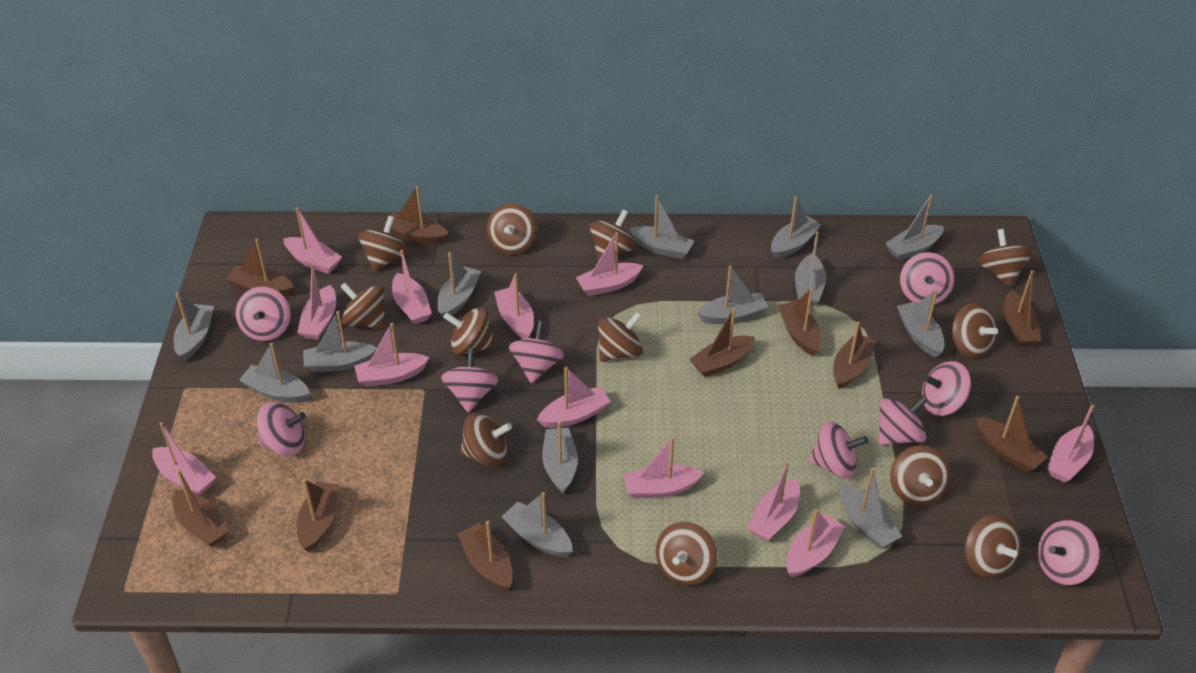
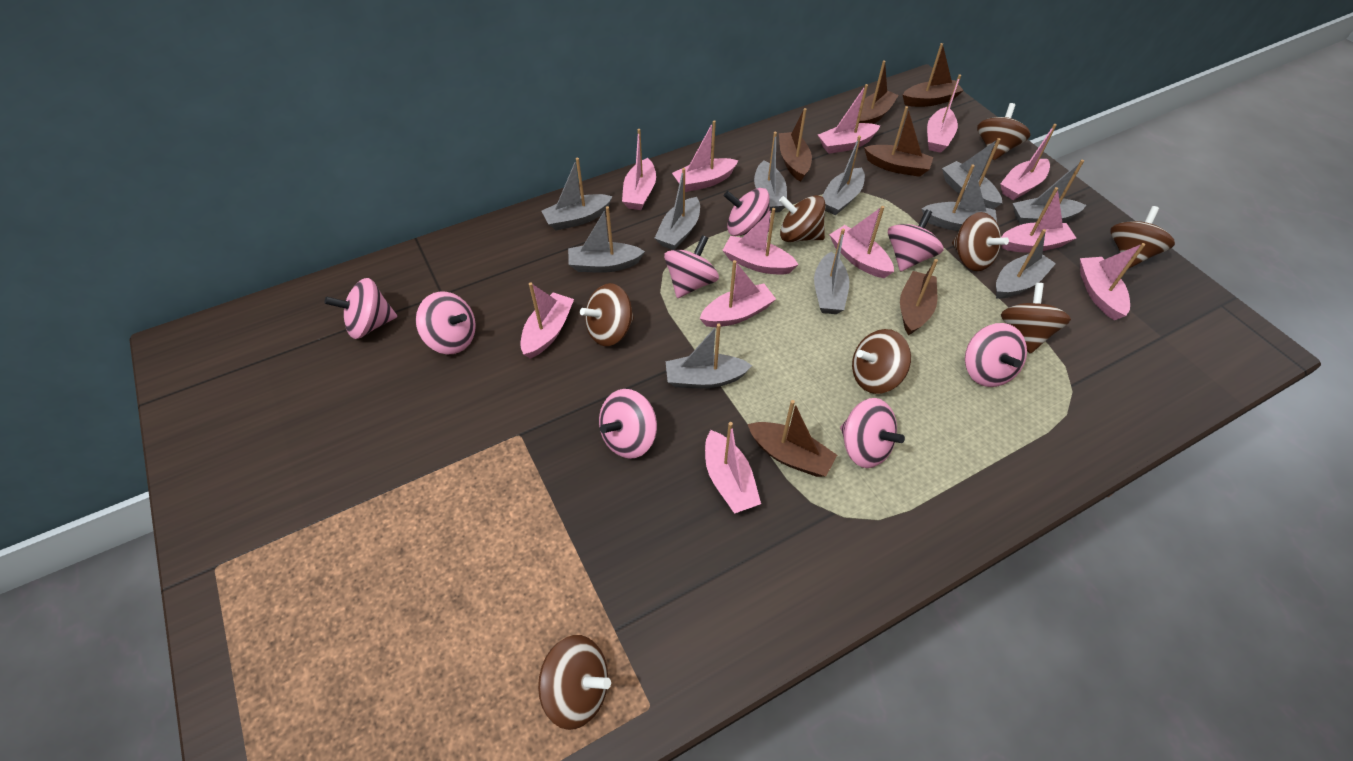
brown boat: [172,469,229,547] [226,239,294,297] [297,479,340,552] [384,186,448,244] [458,521,513,591] [690,308,755,377] [778,288,822,356] [833,321,876,389] [977,396,1047,472] [1003,270,1040,346] = 10 -> [748,400,837,477] [779,108,812,182] [857,60,899,124] [864,106,933,177] [900,259,938,335] [903,43,964,107] = 6
brown spinning top: [340,282,386,329] [358,216,408,272] [443,307,495,355] [460,412,512,467] [487,203,537,255] [590,210,636,261] [598,312,643,361] [656,522,717,585] [890,445,951,505] [952,303,998,358] [965,515,1020,578] [978,229,1032,287] = 12 -> [538,635,611,730] [580,283,634,346] [779,195,825,242] [852,329,911,394] [952,212,1009,271] [977,103,1030,160] [1001,283,1071,354] [1110,206,1175,269] = 8
grey boat: [174,292,214,361] [239,343,310,403] [303,311,377,372] [437,252,481,317] [502,492,573,557] [542,422,578,494] [629,195,694,259] [697,266,768,324] [771,196,822,259] [795,231,826,306] [840,467,902,548] [885,195,944,260] [897,289,944,358] = 13 -> [541,158,613,231] [568,206,645,273] [655,168,700,250] [665,324,752,388] [754,132,787,213] [814,228,849,314] [822,136,865,215] [922,164,997,231] [942,138,1002,209] [996,229,1056,299] [1013,160,1086,225] = 11
pink spinning top: [236,287,291,341] [257,402,306,456] [441,348,498,412] [509,321,564,383] [808,421,868,479] [878,396,928,445] [900,252,954,304] [922,361,971,416] [1038,520,1099,585] = 9 -> [324,278,398,339] [416,291,476,354] [599,389,657,459] [664,235,719,298] [724,188,770,236] [840,398,905,468] [888,210,944,272] [965,323,1027,387] = 8

